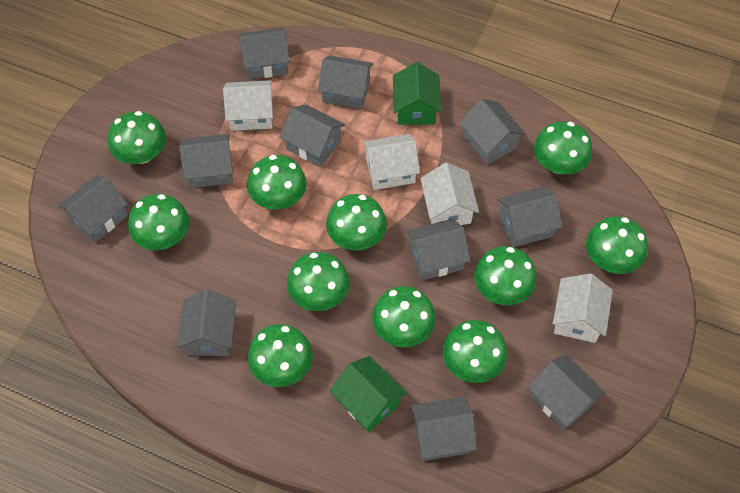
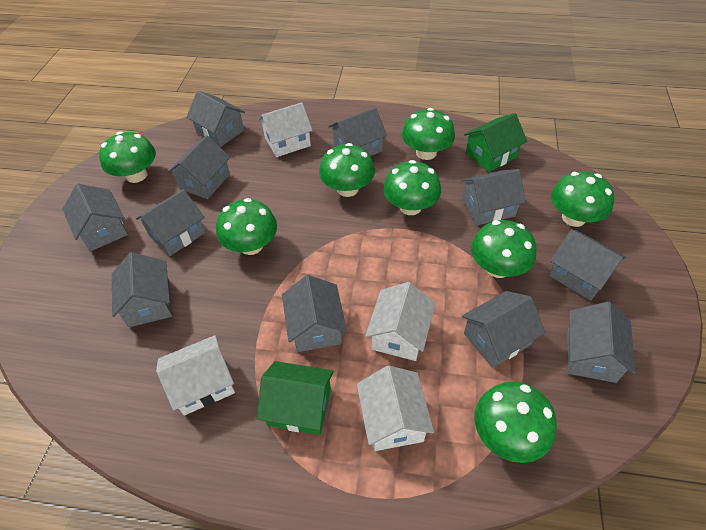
green mushroom: [108,111,166,164] [128,194,189,250] [247,155,307,210] [248,324,313,387] [287,252,350,311] [326,194,387,250] [372,286,436,347] [442,320,507,383] [474,246,537,305] [534,121,592,174] [586,216,648,274] = 11 -> [99,131,156,183] [216,198,277,255] [319,143,375,197] [383,160,441,215] [402,108,455,160] [471,220,536,278] [474,382,557,463] [551,172,614,227] = 8

